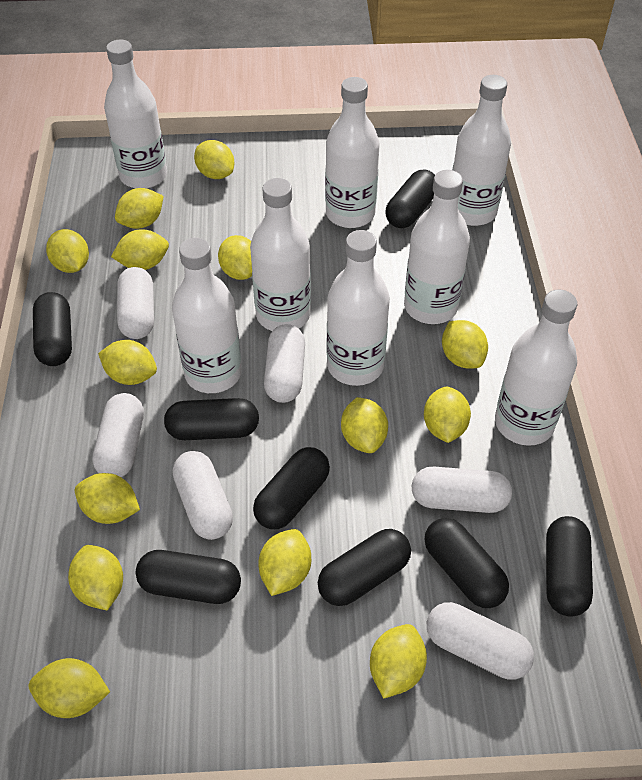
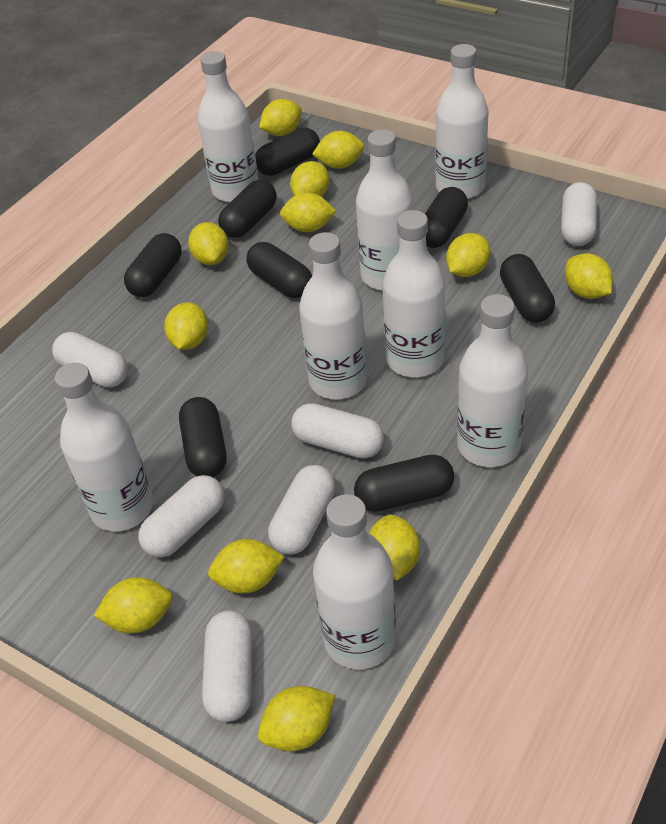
yellow lemon: [29,658,110,718] [46,229,89,273] [68,545,123,610] [75,473,140,524] [98,340,157,385] [111,229,169,270] [115,188,164,229] [194,140,234,179] [218,235,252,280] [258,529,311,596] [341,397,388,453] [370,624,427,698] [424,387,471,443] [442,320,488,369] = 14 -> [94,577,173,633] [164,302,208,350] [188,222,229,265] [208,539,284,593] [258,686,335,751] [259,99,302,136] [280,192,336,232] [290,161,329,197] [312,131,364,169] [369,515,420,581] [446,233,491,277] [565,253,613,299] = 12

